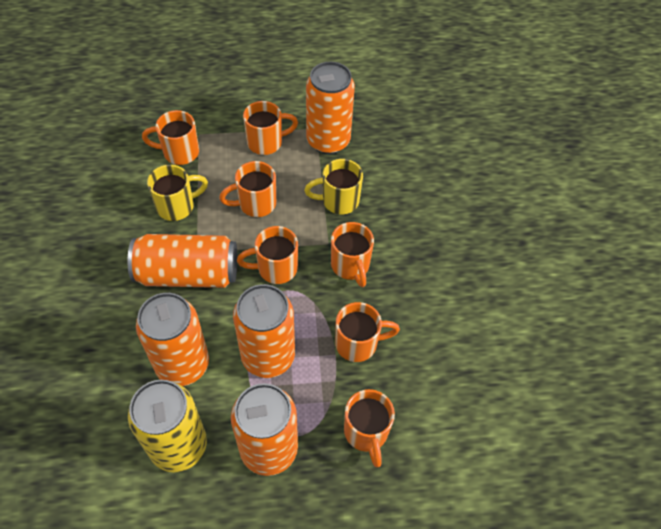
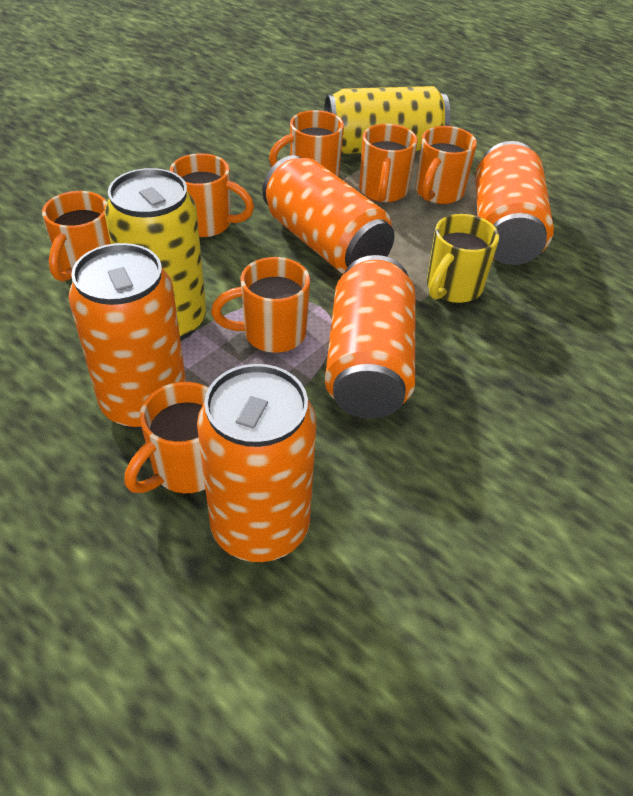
yellow can: [128,380,207,473] = 1 -> [104,168,206,341] [324,86,450,154] = 2
yellow mug: [147,164,208,221] [304,159,363,214] = 2 -> [427,214,499,303] = 1

